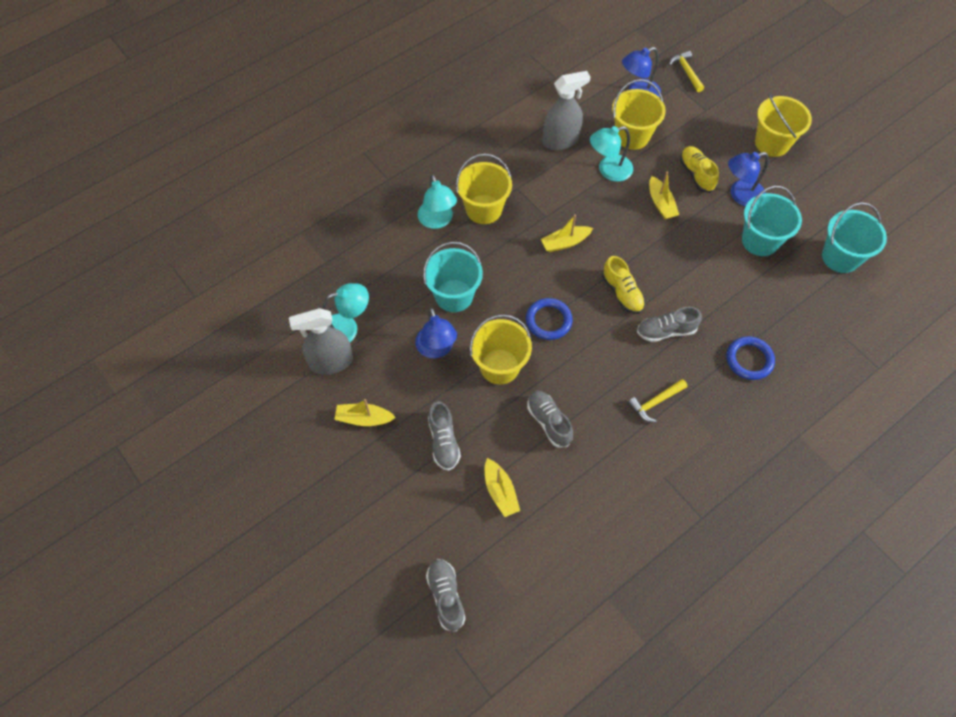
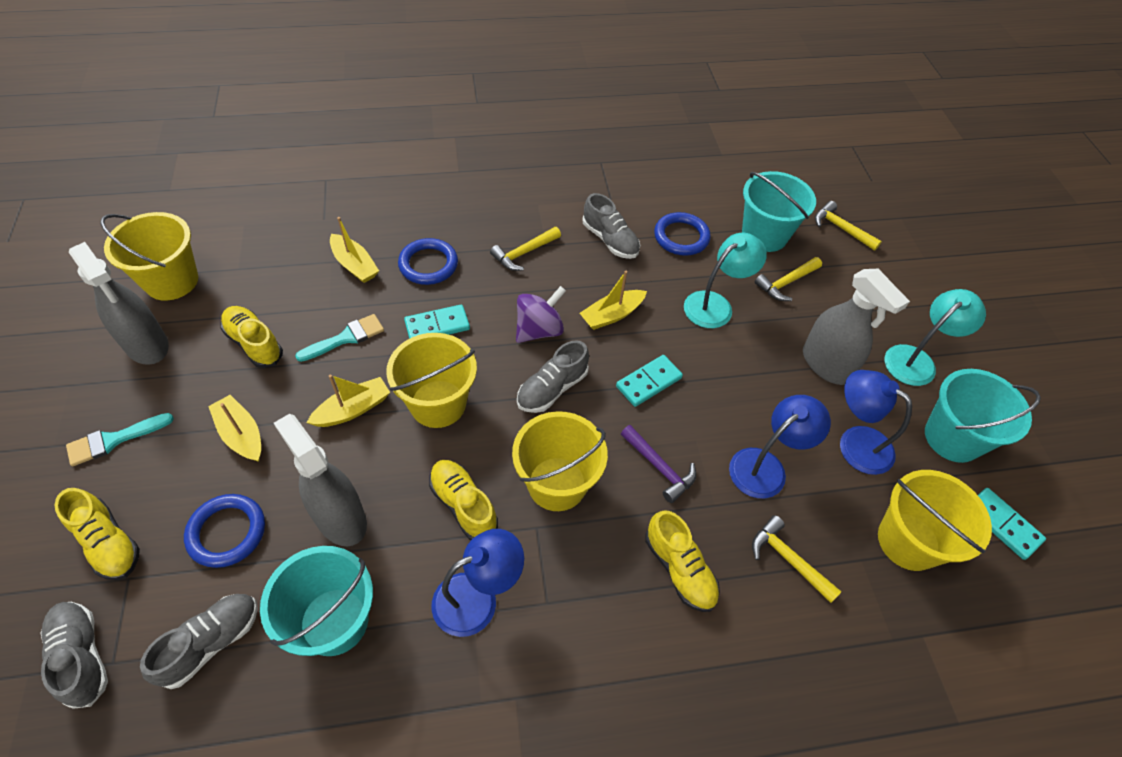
blue ring: [526,298,573,340] [727,336,775,380] = 2 -> [184,494,265,568] [398,238,458,285] [654,212,711,256] = 3
grey spray bottle: [289,308,353,375] [542,71,590,150] = 2 -> [69,242,169,365] [274,414,367,546] [803,269,910,385] = 3
purple hammer: none = 0 -> [621,425,696,503] = 1
purple spinning top: none = 0 -> [516,286,566,343] = 1
turquoise brush: none = 0 -> [66,413,174,466] [295,314,384,362] = 2
turquoise domino: none = 0 -> [404,305,470,339] [616,355,683,407] [978,488,1046,560] = 3
turquoise lamp: [322,283,369,342] [418,175,457,229] [590,126,633,182] = 3 -> [684,233,767,328] [885,289,986,386] = 2
yellow hammer: [628,379,687,423] [669,51,704,92] = 2 -> [490,227,561,271] [752,515,842,603] [755,257,822,301] [815,201,882,251] = 4
yellow shoe: [602,256,645,314] [680,146,719,193] = 2 -> [55,488,140,580] [220,306,283,368] [429,460,498,540] [645,510,720,612] = 4

